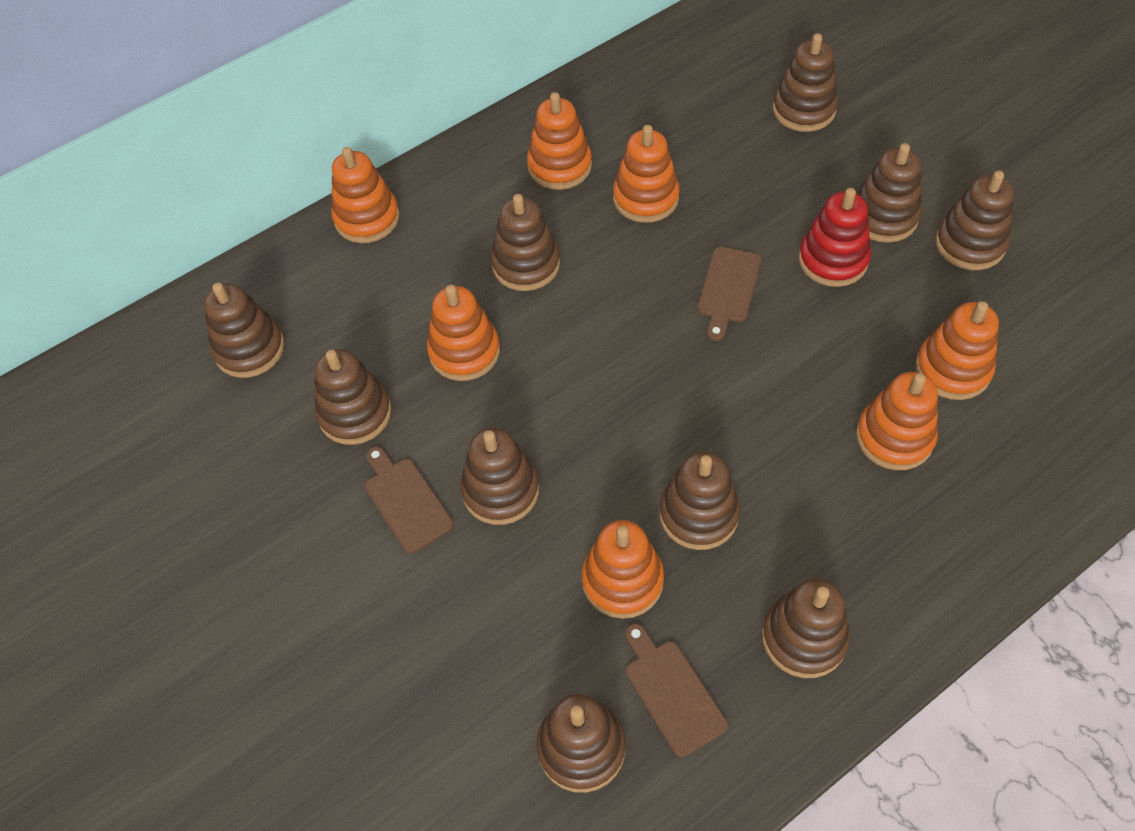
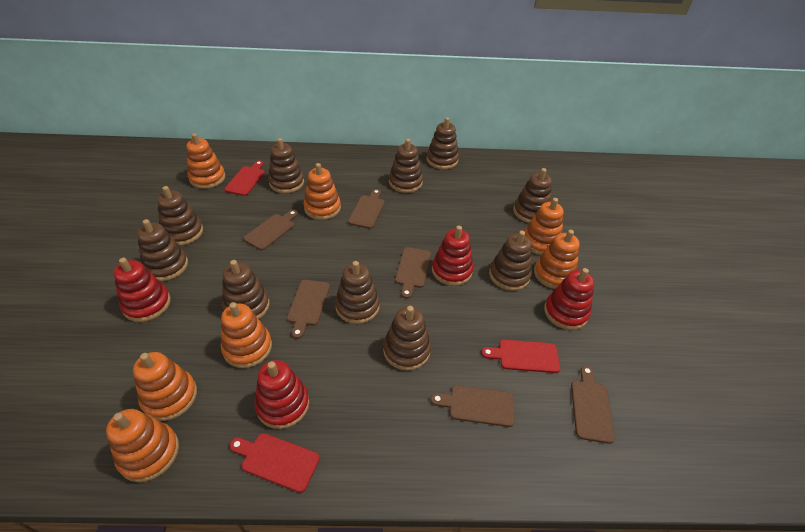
brown cutting board: [365,446,454,553] [625,623,728,757] [697,246,761,341] = 3 -> [244,210,298,250] [287,280,330,339] [348,189,385,229] [395,247,431,299] [431,385,515,427] [571,365,615,444] = 6
red cutting board: none = 0 -> [224,160,265,196] [229,433,320,493] [481,340,560,373] = 3
red stacking toy: [799,188,871,287] = 1 -> [113,258,171,322] [255,360,309,429] [432,225,473,286] [544,268,594,330] = 4

